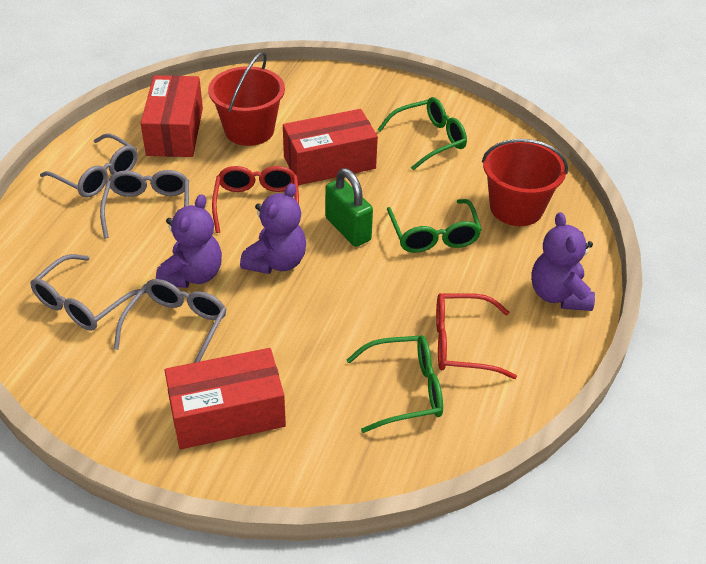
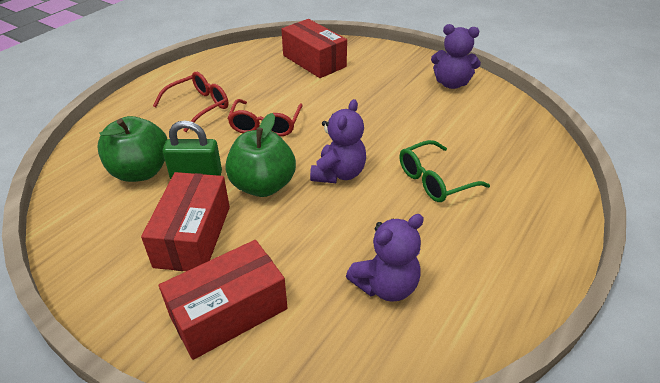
green apple: none = 0 -> [97,116,168,182] [225,113,296,197] = 2
green glasses: [347,335,443,433] [377,97,467,170] [387,199,482,253] = 3 -> [400,140,490,202] = 1
grey glasses: [30,254,146,331] [40,133,138,198] [100,170,189,238] [114,279,227,363] = 4 -> none = 0
red bucket: [208,51,285,146] [482,139,568,226] = 2 -> none = 0

